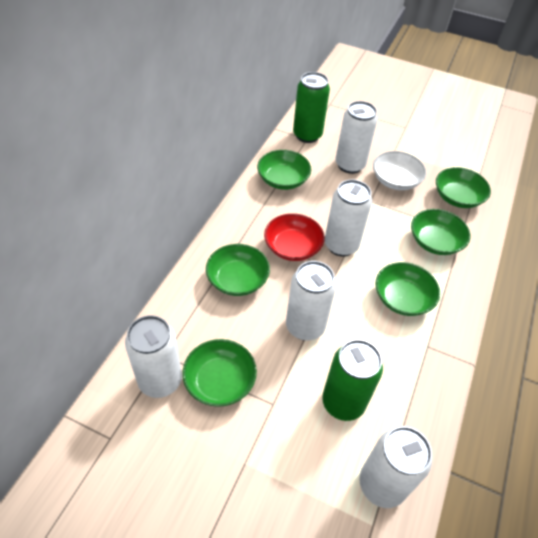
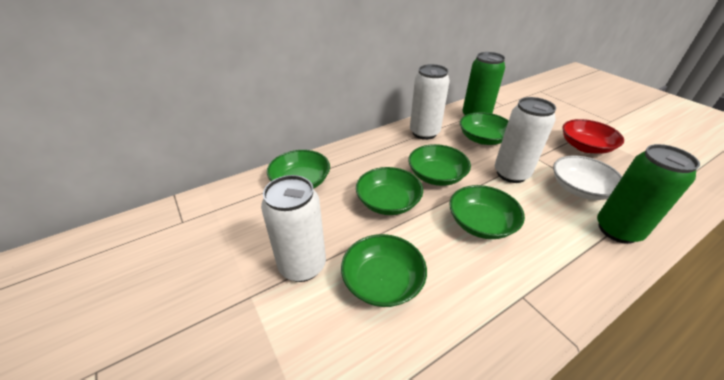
white can: [125,315,182,398] [286,261,336,341] [325,180,372,256] [335,101,378,174] [359,426,432,508] = 5 -> [261,175,326,282] [410,64,450,140] [495,97,556,183] = 3

